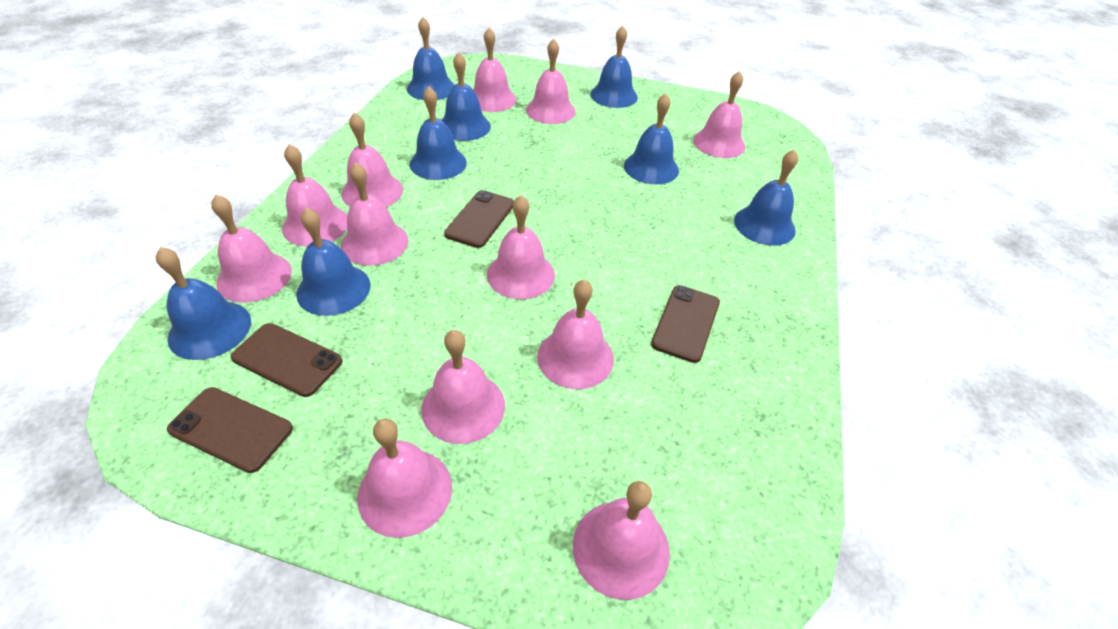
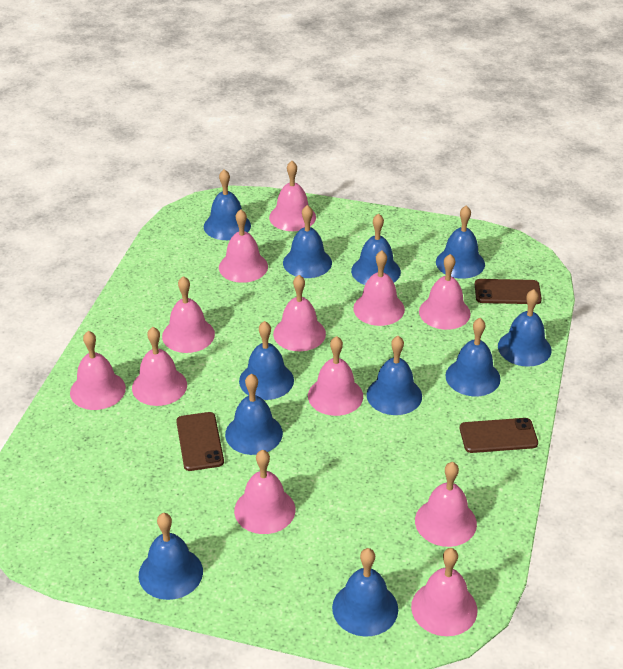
blue bell: [156,247,251,360] [296,208,371,316] [407,17,454,100] [410,86,467,180] [442,52,491,141] [590,26,638,108] [624,93,679,184] [734,149,798,246] = 8 -> [139,513,203,600] [204,169,251,240] [225,374,283,455] [239,321,294,400] [283,205,332,278] [332,548,398,637] [351,213,401,285] [366,336,422,415] [436,205,485,279] [445,318,501,396] [498,289,551,367] = 11
brown phone: [167,387,293,473] [231,323,343,397] [444,190,514,248] [651,285,720,363] = 4 -> [176,412,224,471] [460,418,538,453] [474,279,542,304] = 3

